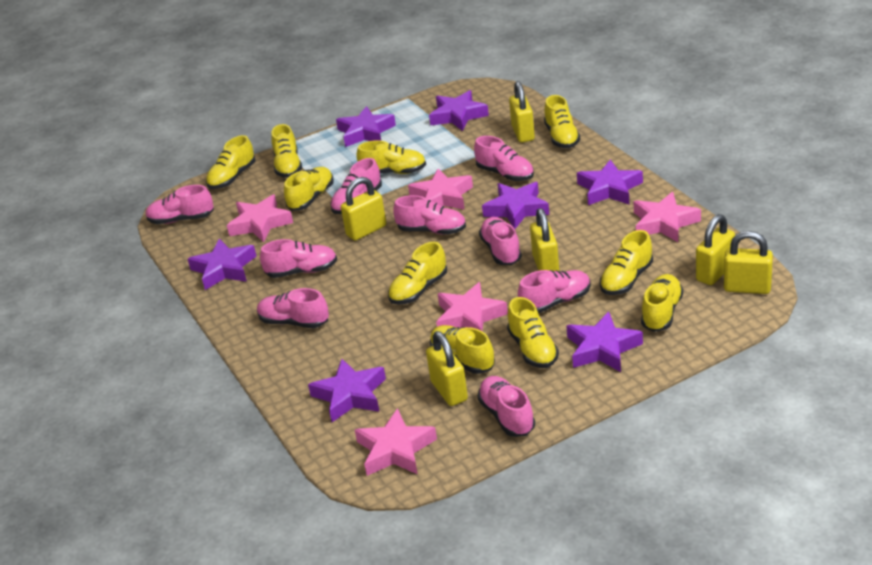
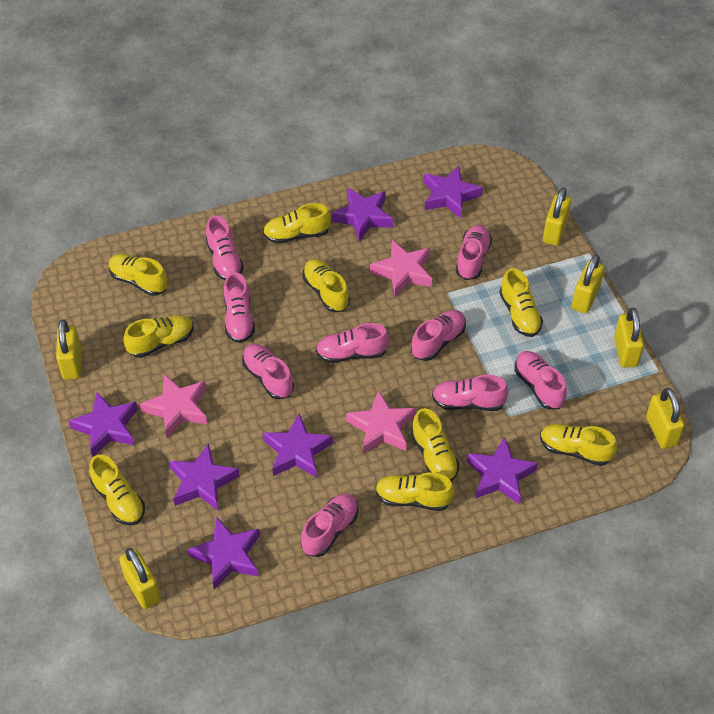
pink star: [227,194,293,242] [355,408,437,476] [408,169,473,210] [436,282,508,331] [634,192,701,242] = 5 -> [140,374,207,438] [346,390,415,454] [370,240,432,297] = 3
yellow shoe: [206,135,255,189] [271,124,302,178] [284,167,334,211] [356,140,426,174] [388,242,447,304] [430,325,495,374] [507,297,559,368] [544,95,580,148] [600,230,653,295] [641,274,683,332] = 10 -> [89,455,145,525] [109,254,168,296] [123,315,193,358] [263,203,331,244] [303,259,350,312] [375,472,454,511] [411,408,459,481] [499,268,543,337] [540,424,617,466] = 9

